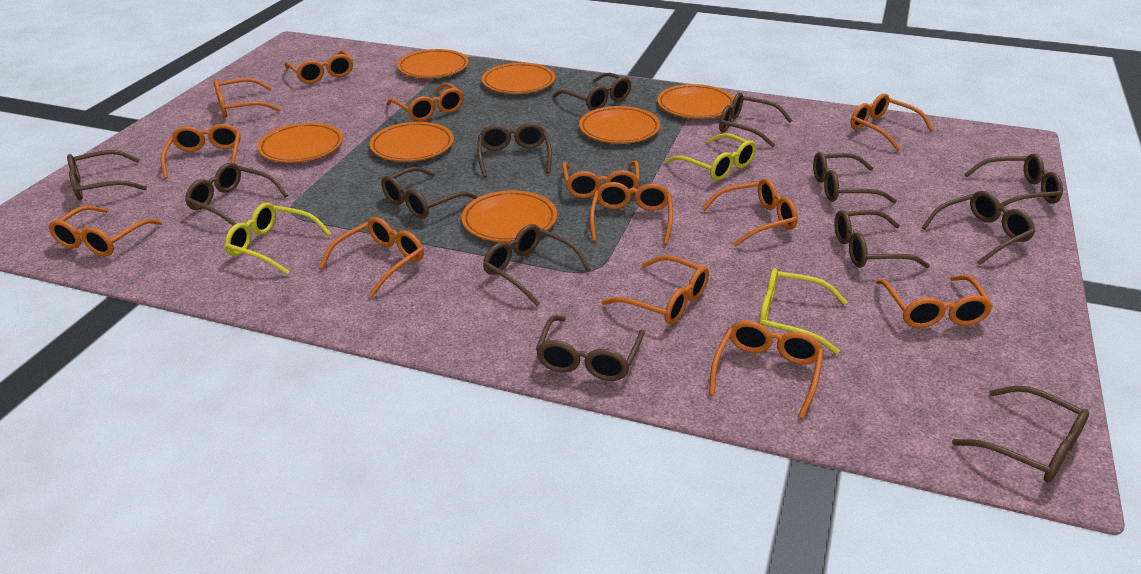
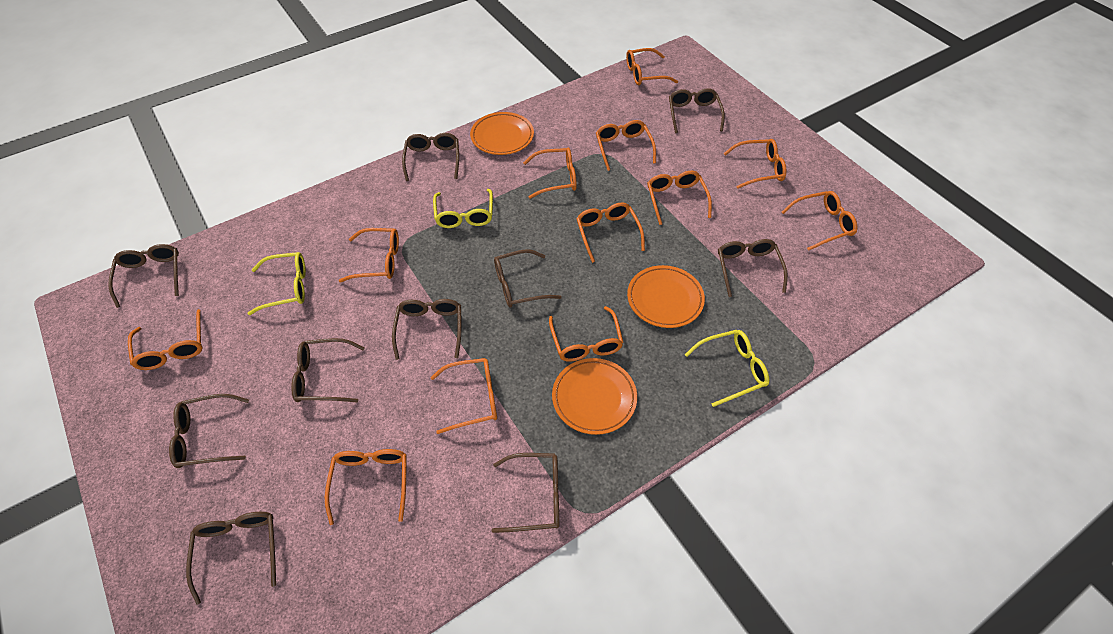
brown glasses: [67,150,147,200] [185,163,288,226] [381,167,477,219] [477,123,552,178] [483,224,591,306] [536,315,645,381] [553,73,631,111] [719,92,793,147] [813,152,897,204] [834,210,930,268] [922,191,1036,265] [952,385,1089,482] [964,154,1063,207] = 13 -> [108,244,179,308] [169,394,249,468] [186,512,276,605] [291,338,365,403] [392,299,462,360] [402,133,459,181] [492,453,559,533] [494,249,562,308] [669,88,725,133] [718,239,788,297] = 10
orange glasses: [49,206,162,256] [161,124,241,179] [213,78,281,118] [285,50,353,84] [319,217,424,297] [387,83,464,122] [562,160,640,198] [590,182,673,245] [602,255,709,325] [702,178,798,247] [709,321,824,419] [851,93,934,151] [876,275,993,328] = 13 -> [128,309,203,370] [325,449,407,525] [339,228,399,282] [431,358,497,434] [523,148,577,199] [549,306,624,362] [576,203,645,263] [596,120,656,171] [626,48,678,85] [647,171,712,225] [724,139,787,189] [782,191,857,251] = 12
orange plate: [257,123,343,163] [370,122,454,162] [397,49,469,78] [461,190,557,242] [482,63,555,94] [579,106,660,144] [657,84,734,119] = 7 -> [470,112,534,155] [552,358,637,435] [627,265,705,328] = 3

